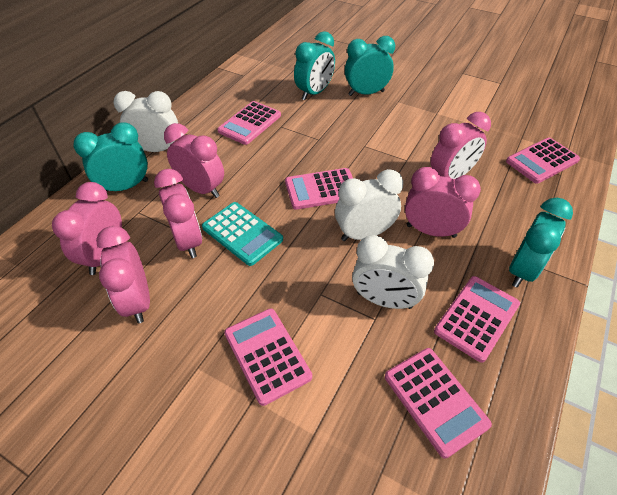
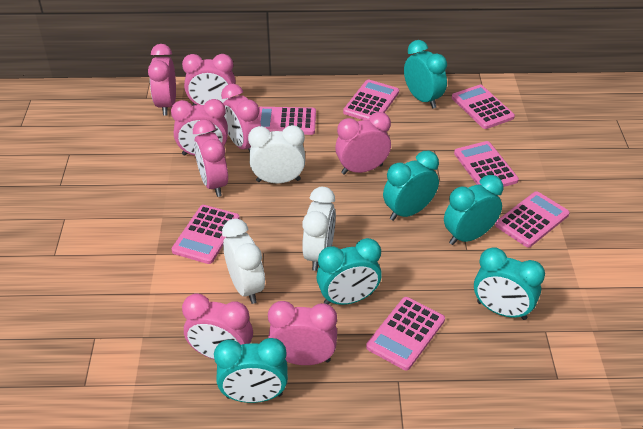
pink calculator: [217,101,281,145] [224,308,312,406] [285,168,353,210] [385,348,492,458] [434,276,520,363] [506,138,580,184] = 6 -> [171,205,240,264] [258,107,316,135] [343,80,399,120] [366,297,445,371] [452,85,515,129] [454,141,519,187] [495,191,570,247] = 7
pink clock: [52,182,122,275] [96,226,150,323] [154,169,202,258] [164,123,224,198] [405,167,481,238] [430,112,491,179] = 6 -> [148,44,176,116] [171,99,228,156] [182,54,235,106] [182,294,253,359] [193,119,228,197] [221,84,261,152] [268,301,337,365] [335,112,391,175] = 8
turquoise calculator: [202,202,283,266] = 1 -> none = 0
turquoise clock: [73,123,148,191] [294,31,335,100] [345,36,395,96] [509,198,573,288] = 4 -> [214,338,288,403] [316,238,382,305] [383,151,439,221] [404,40,447,109] [444,175,503,245] [474,247,545,320] = 6

